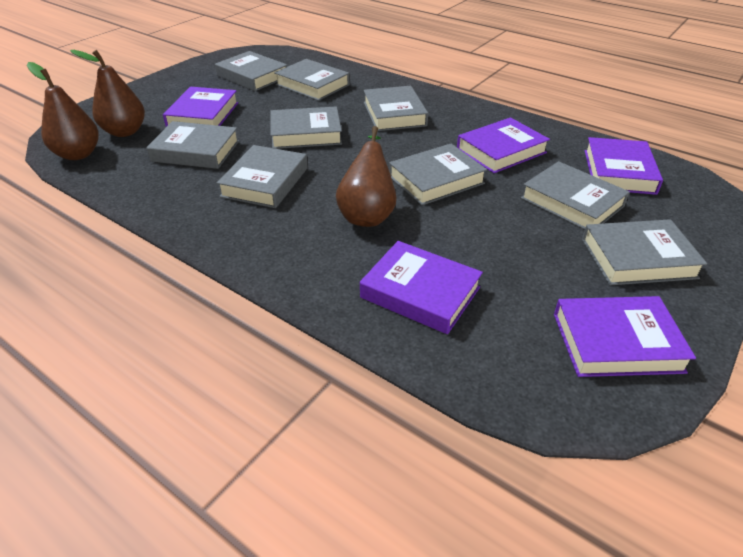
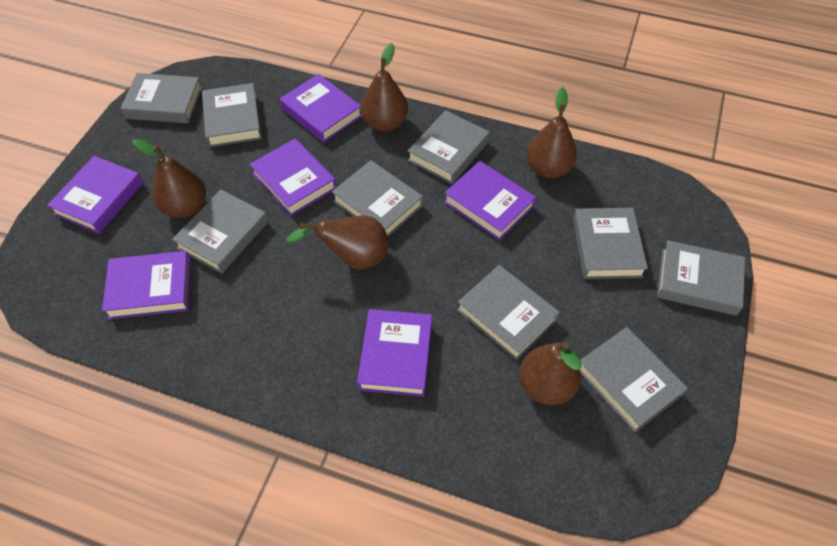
brown pear: [27,62,99,160] [70,50,145,137] [336,126,396,227] = 3 -> [132,139,206,218] [286,216,389,269] [361,43,408,132] [519,342,582,405] [527,87,577,178] = 5
purple book: [163,87,238,127] [360,241,483,334] [457,117,550,173] [554,296,696,377] [585,137,663,195] = 5 -> [47,156,143,234] [102,251,191,319] [250,138,337,216] [280,74,362,143] [357,309,432,397] [444,161,536,241] = 6

